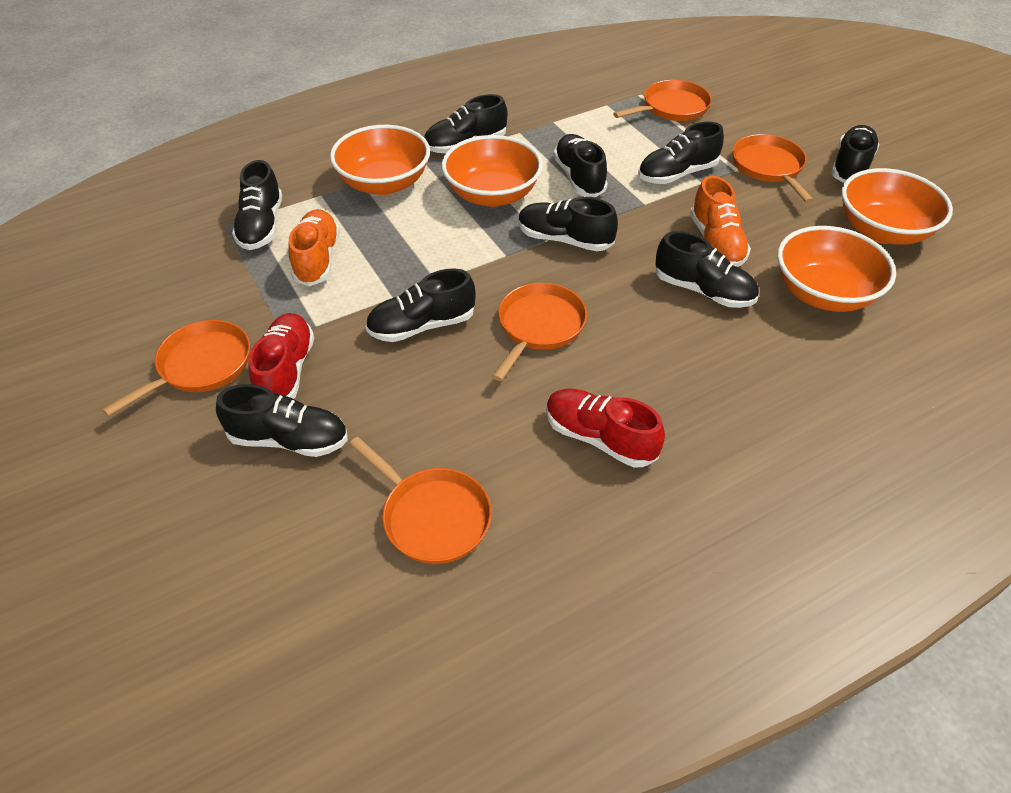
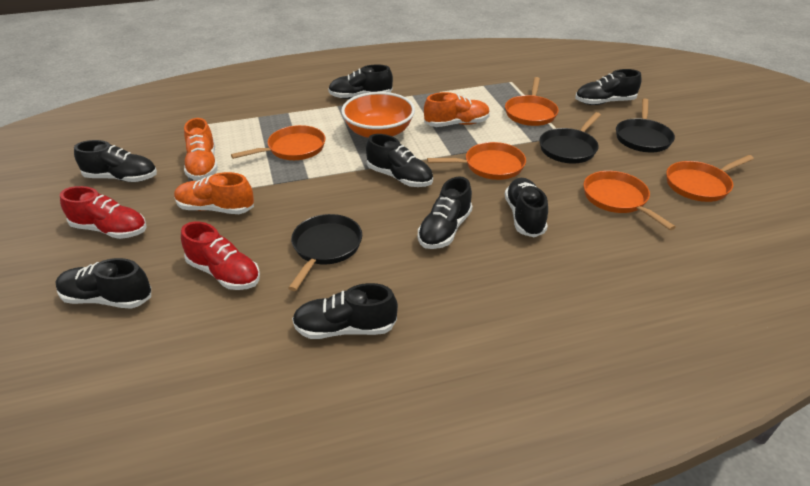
black pan: none = 0 -> [289,214,362,291] [539,112,601,164] [616,98,675,152] = 3
black shoe: [216,384,348,457] [232,160,282,250] [365,268,476,342] [424,94,508,153] [518,197,618,251] [553,134,608,197] [638,122,724,184] [655,231,759,308] [831,125,879,183] = 9 -> [55,258,151,309] [74,140,157,182] [292,283,398,339] [328,65,393,99] [366,134,433,187] [418,176,472,249] [505,178,548,237] [575,69,642,105] = 8
orange bowl: [330,125,430,195] [441,135,543,207] [777,226,896,312] [841,168,953,245] = 4 -> [341,92,415,138] = 1
orange shoe: [288,209,340,286] [690,176,751,267] = 2 -> [174,172,254,214] [184,118,218,180] [424,92,490,127] = 3

